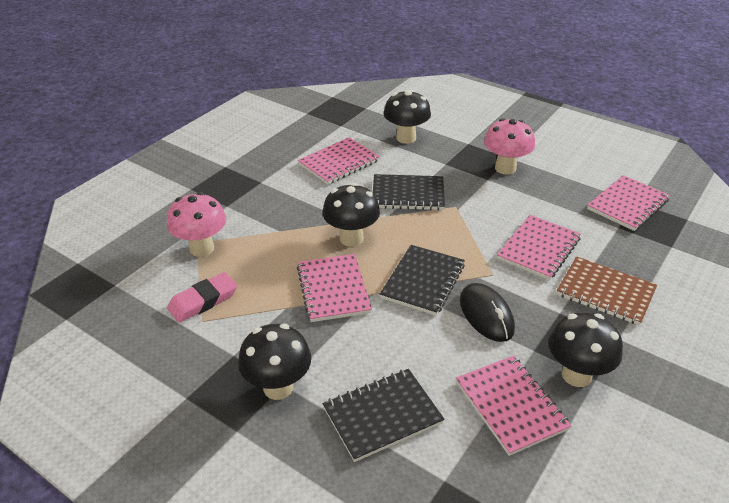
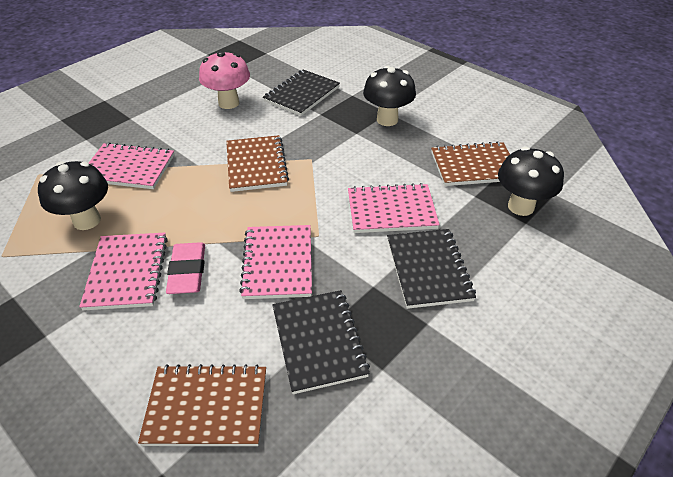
black mouse: [460,283,515,342] = 1 -> none = 0
black mushroom: [238,324,311,400] [322,183,380,247] [383,90,431,144] [549,312,623,387] = 4 -> [38,161,108,230] [363,66,416,126] [498,147,564,216] = 3
brown notebook: [557,256,657,325] = 1 -> [138,364,266,446] [226,135,289,192] [431,141,510,186] = 3
pink mushroom: [167,192,226,257] [484,118,535,175] = 2 -> [199,51,250,109] = 1
pink notebook: [297,254,372,322] [298,137,380,184] [456,356,572,456] [497,215,581,280] [587,175,670,231] = 5 -> [79,233,168,311] [89,142,174,189] [239,225,312,299] [348,183,440,233] = 4

